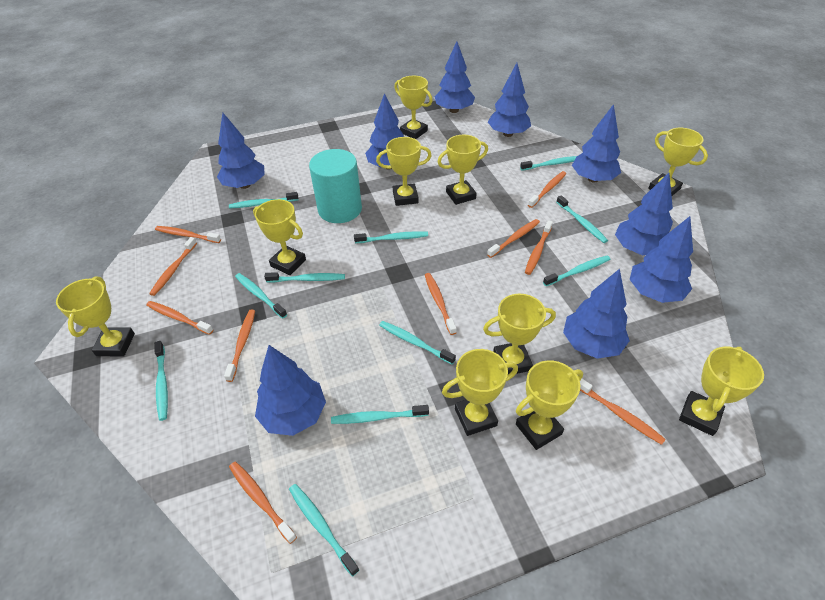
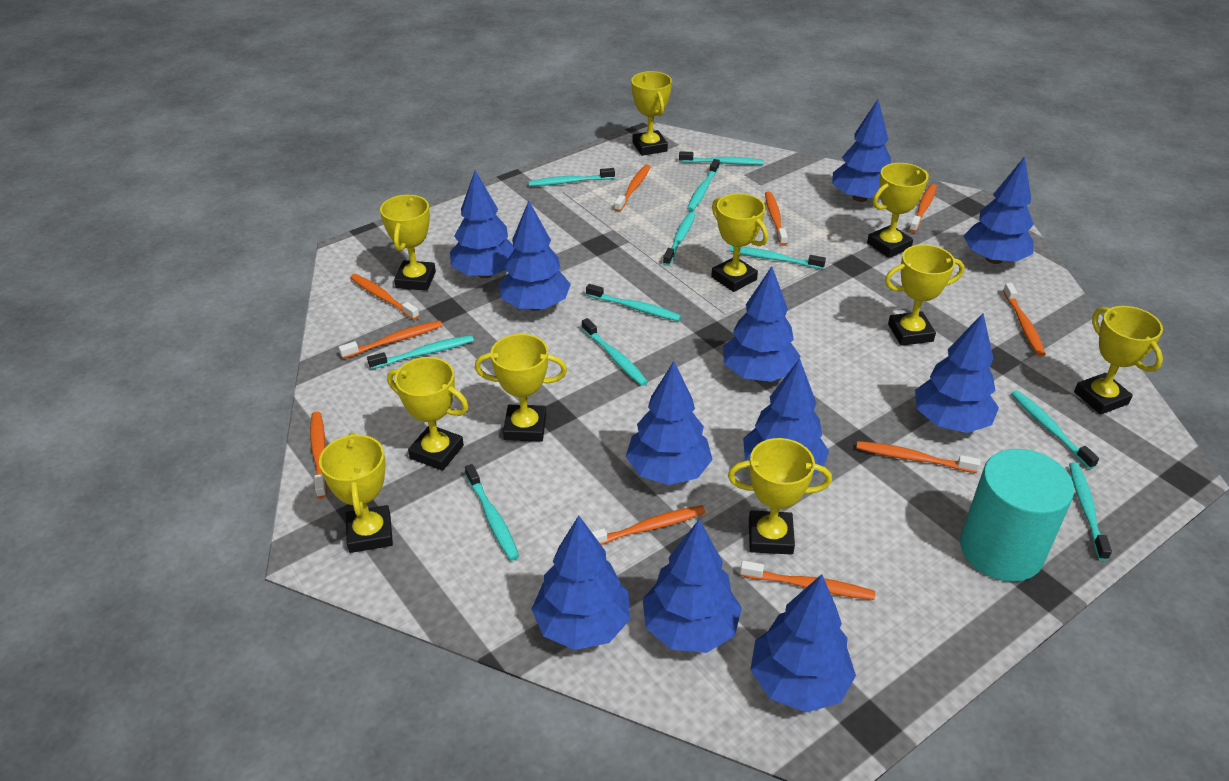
blue tree: [217,112,265,189] [255,345,326,436] [365,93,404,170] [435,41,475,113] [488,63,531,137] [563,269,630,359] [572,104,621,182] [615,173,673,255] [630,216,693,303] = 9 -> [450,170,515,278] [499,200,571,311] [531,516,630,650] [626,361,713,485] [643,519,742,653] [723,266,801,382] [743,358,829,475] [750,574,856,712] [832,100,891,202] [915,313,999,433] [964,156,1034,264] = 11

